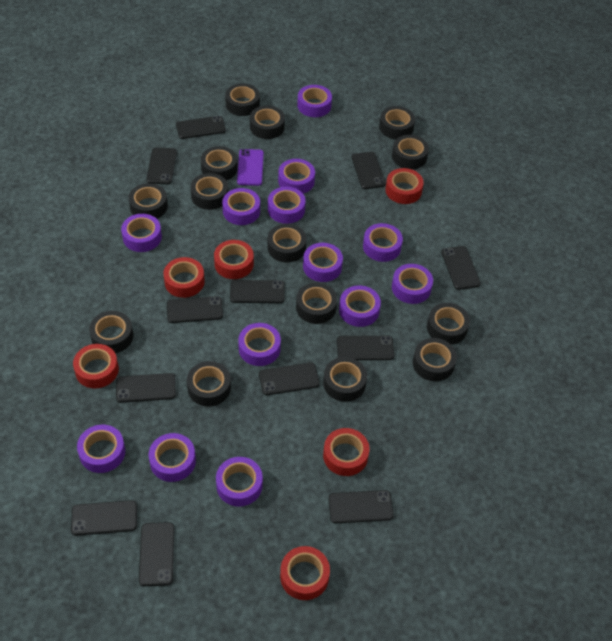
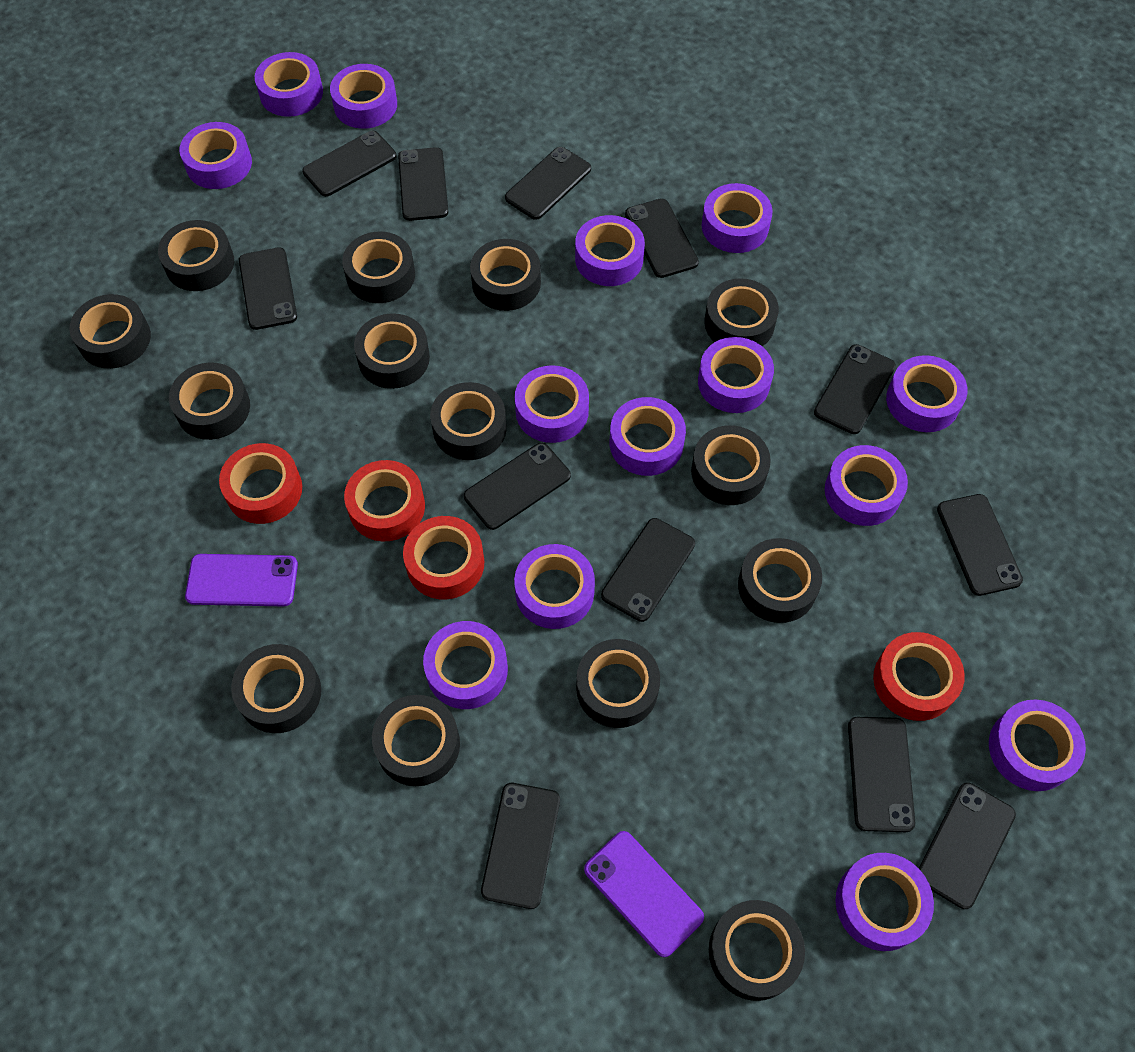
purple phone: [237,149,264,186] = 1 -> [185,554,298,606] [584,831,704,957] = 2
purple tape: [77,425,125,473] [121,214,162,252] [149,433,196,482] [216,457,263,507] [222,188,260,225] [238,323,281,366] [268,187,306,224] [278,159,315,194] [297,85,332,117] [303,243,343,282] [339,285,381,327] [363,223,403,262] [392,264,433,304] = 13 -> [179,122,252,189] [255,52,323,117] [330,64,397,129] [423,621,508,709] [514,544,595,629] [515,365,589,443] [575,215,645,286] [610,397,686,476] [698,337,774,413] [701,183,773,253] [825,445,908,526] [836,853,934,951] [886,355,968,432] [989,699,1086,791] = 14
red tape: [73,344,119,388] [163,257,205,298] [214,240,254,279] [280,546,330,600] [323,428,370,476] [385,168,424,204] = 6 -> [219,443,302,524] [344,460,425,541] [403,516,484,600] [873,632,965,721] = 4

